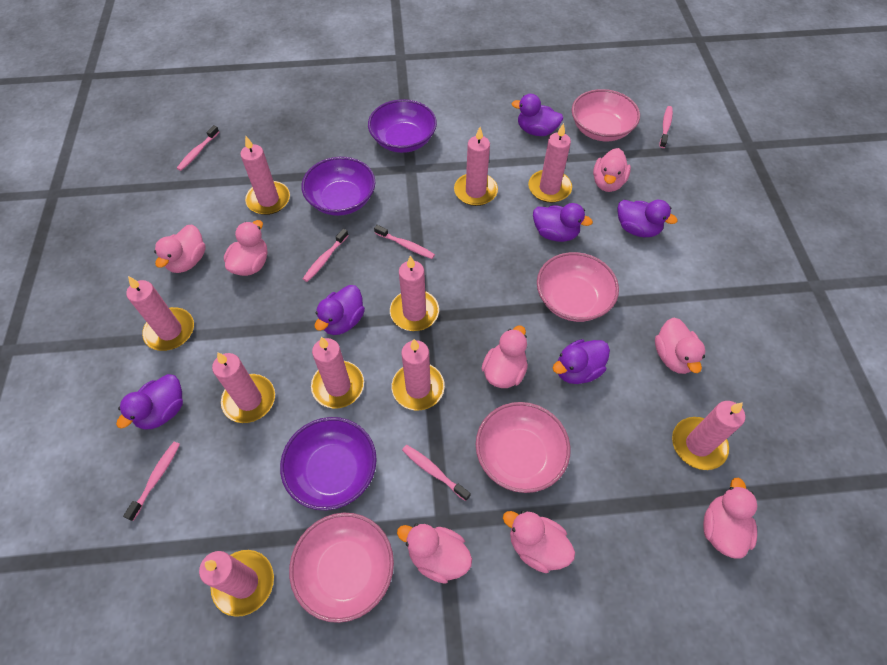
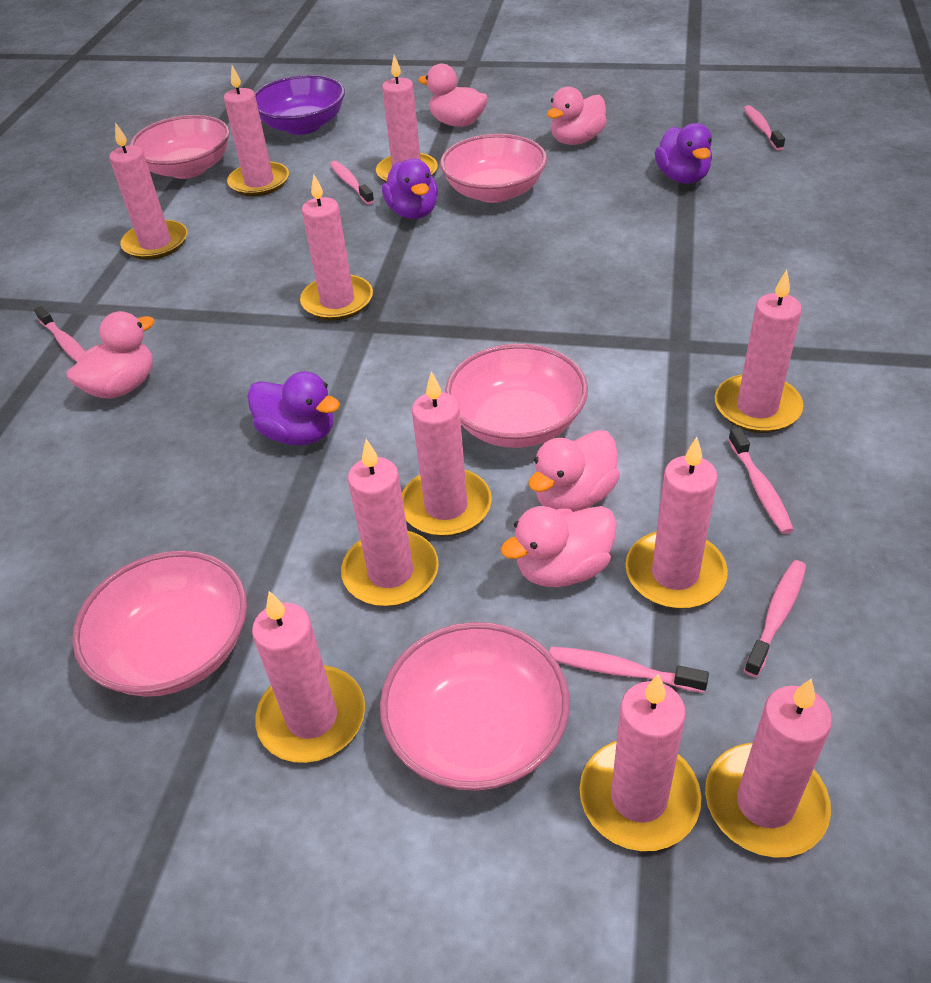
pink bowl: [289,513,394,623] [476,402,571,493] [537,252,619,322] [572,89,640,141] = 4 -> [72,551,247,697] [130,115,230,179] [380,622,570,791] [440,134,547,203] [445,344,588,448] = 5
pink candle: [126,276,194,351] [199,550,274,617] [212,352,275,423] [240,136,290,215] [311,337,364,408] [390,256,439,331] [392,339,445,410] [454,127,498,206] [528,123,572,203] [672,401,745,470] = 10 -> [109,122,187,260] [224,66,289,196] [252,591,365,763] [300,174,373,321] [341,439,439,606] [376,55,438,183] [402,371,492,537] [580,674,701,851] [625,437,728,609] [705,679,832,858] [715,270,803,433] = 11
pink duck: [154,224,206,273] [224,220,267,276] [397,524,472,584] [481,325,528,388] [503,511,575,573] [593,148,631,192] [655,318,705,374] [703,478,757,559] = 8 -> [67,311,154,399] [418,63,488,127] [501,506,617,587] [528,430,620,512] [547,87,607,145] = 5
purple bowl: [280,417,377,510] [301,157,375,216] [368,99,437,153] = 3 -> [255,75,345,135] = 1
purple duck: [116,374,183,429] [315,285,365,335] [511,94,563,136] [533,203,593,242] [553,339,610,384] [618,200,678,237] = 6 -> [247,371,340,445] [382,159,438,219] [655,123,712,184] = 3

